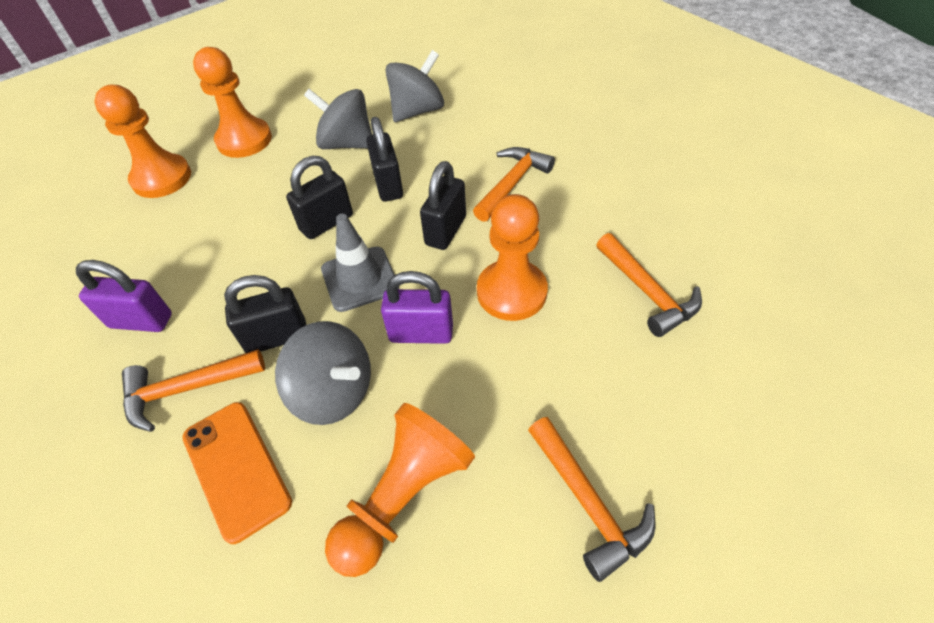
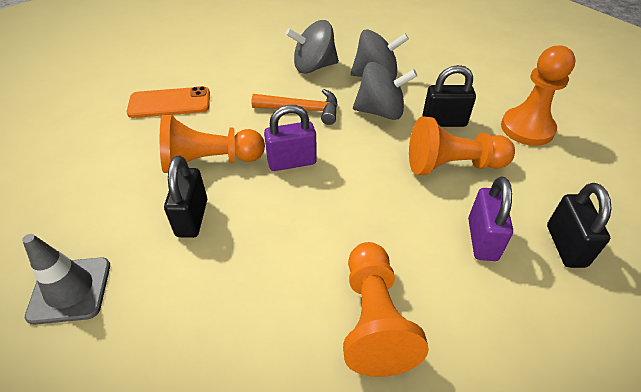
black padlock: [224,275,306,353] [286,156,353,239] [366,117,403,202] [420,161,466,250] = 4 -> [164,155,207,238] [422,65,476,127] [547,183,612,268] = 3
orange hammer: [122,349,265,432] [473,147,555,222] [528,417,655,582] [596,233,702,337] = 4 -> [252,89,338,125] = 1

